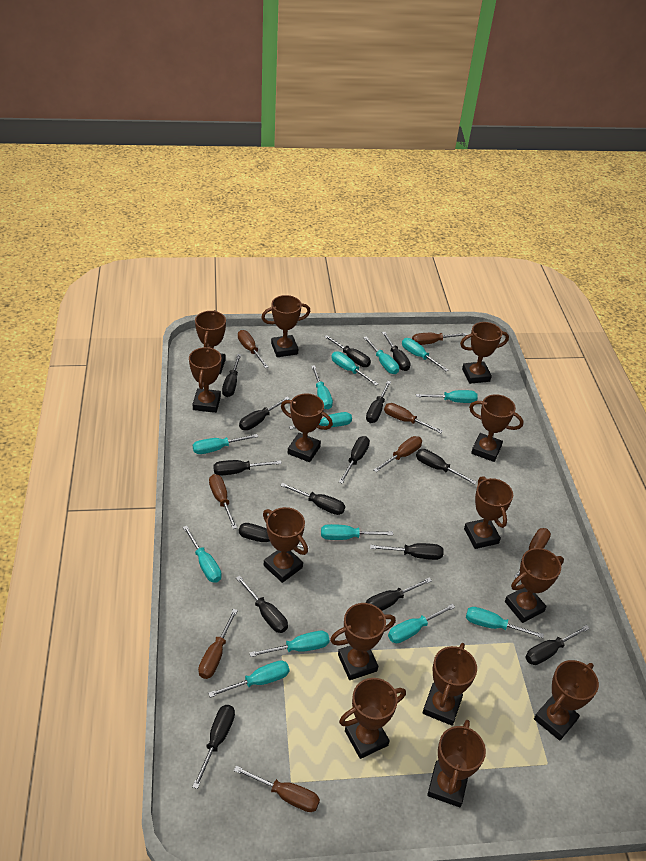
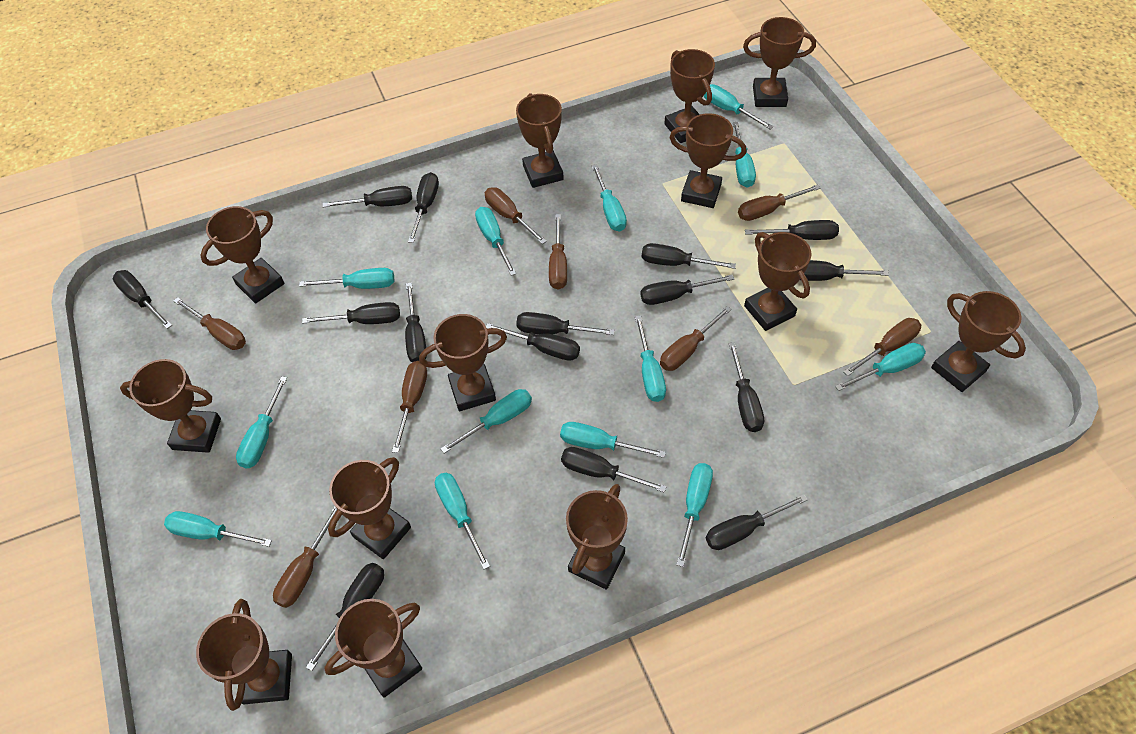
brown trophy: [189,346,222,413] [195,310,226,374] [261,295,311,357] [263,507,308,583] [281,393,333,462] [330,603,396,680] [339,678,406,759] [422,643,477,726] [427,720,486,807] [460,322,509,384] [464,476,513,549] [469,394,524,462] [505,548,564,623] [534,660,599,741] = 14 -> [120,359,221,453] [196,599,292,711] [200,206,285,304] [324,599,422,698] [328,457,411,559] [419,314,507,411] [516,93,564,188] [566,484,628,589] [664,49,715,143] [669,113,746,208] [743,17,816,107] [744,232,812,331] [931,291,1026,392] = 13

